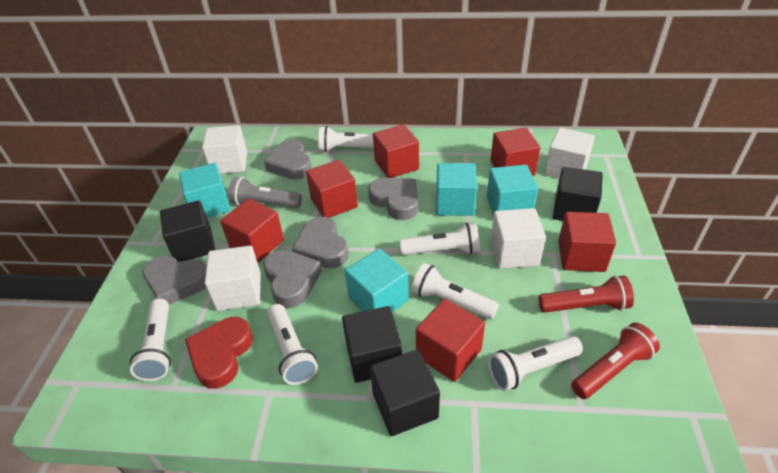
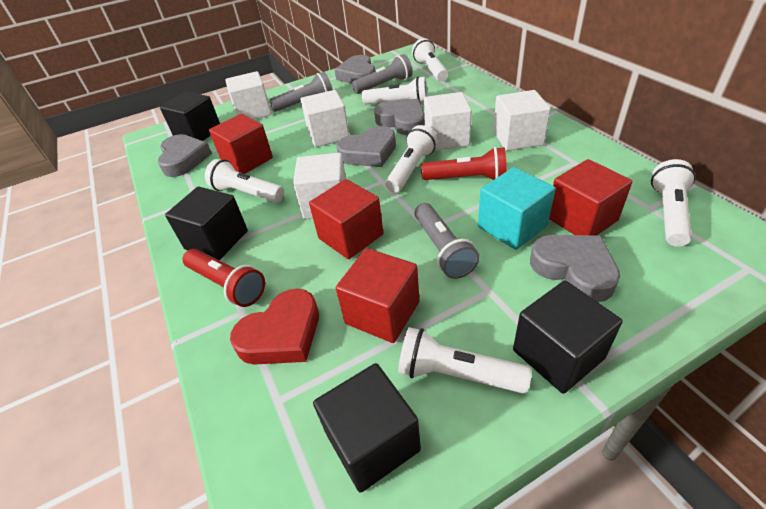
grey flashlight: [228,177,302,208] = 1 -> [269,72,333,112] [352,54,413,94] [415,203,480,279] = 3
red cube: [220,198,284,263] [306,160,358,218] [373,124,419,178] [416,299,485,382] [491,128,540,176] [558,212,616,272] = 6 -> [209,114,273,174] [309,179,383,259] [336,248,419,343] [549,159,632,236] = 4
turquoise cube: [179,163,231,218] [345,248,409,312] [436,163,477,216] [487,164,538,216] = 4 -> [478,167,556,250] = 1
white cube: [202,125,247,174] [205,246,261,311] [491,208,546,269] [545,128,595,178] = 4 -> [225,71,272,120] [293,153,346,219] [300,90,350,147] [424,92,472,151] [493,90,551,151] = 5

